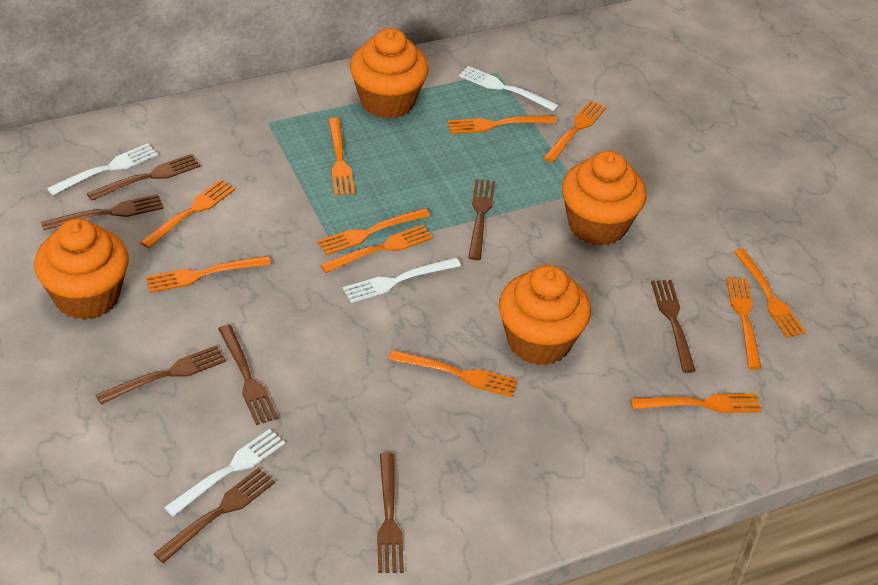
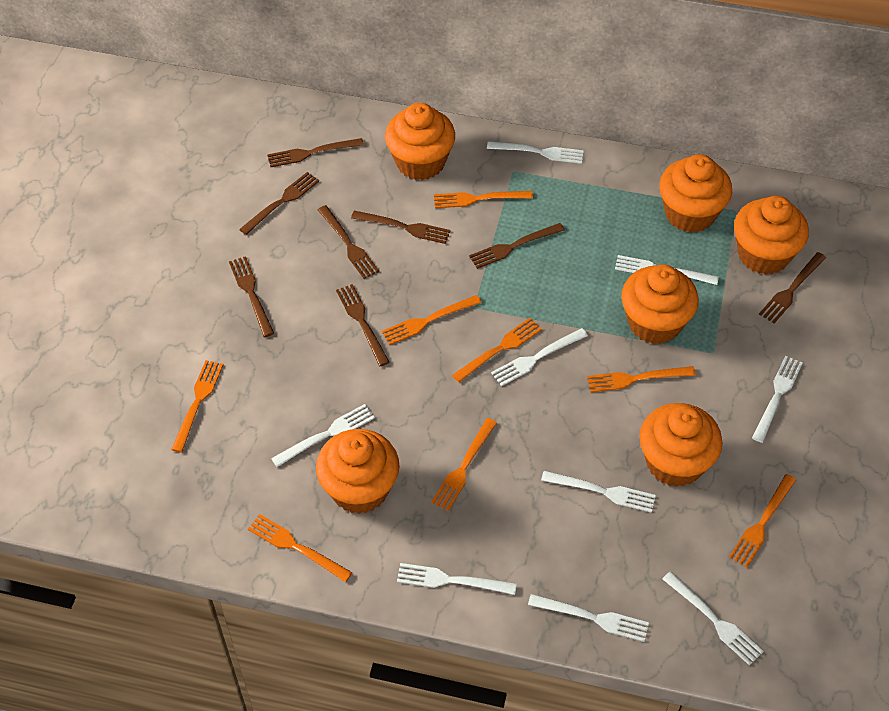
orange cupcake: [34,218,129,320] [350,28,429,119] [499,265,591,365] [562,151,647,246] = 4 -> [316,429,400,514] [385,103,455,180] [621,264,699,344] [639,403,723,487] [659,154,732,233] [734,196,809,275] = 6
orange fork: [140,180,235,249] [146,256,271,293] [317,208,430,255] [320,225,433,273] [328,118,355,195] [389,350,518,397] [448,115,557,134] [543,100,607,163] [631,394,761,413] [726,277,762,370] [734,249,806,338] = 11 -> [171,360,223,453] [248,514,353,582] [382,295,482,345] [431,418,497,511] [434,191,533,208] [452,318,542,383] [587,366,696,393] [729,474,796,568] = 8
white fork: [47,143,158,195] [164,429,285,517] [343,258,461,303] [459,66,559,111] = 4 -> [271,404,375,467] [397,563,517,595] [487,141,584,164] [491,328,588,386] [528,594,649,642] [541,471,656,513] [615,255,719,285] [662,571,764,666] [752,356,803,443] = 9

